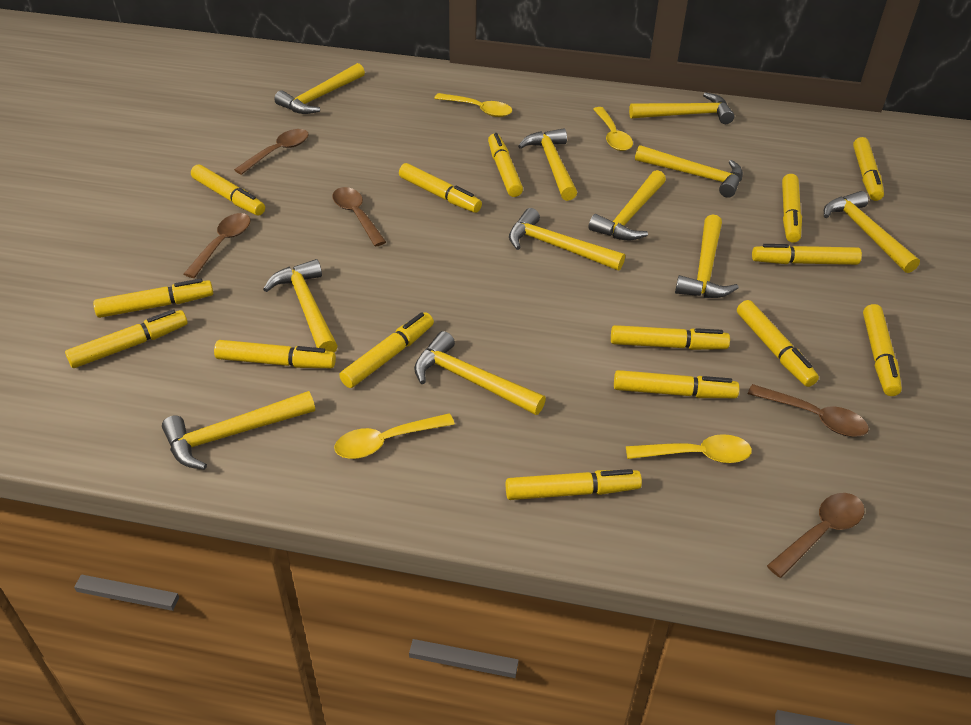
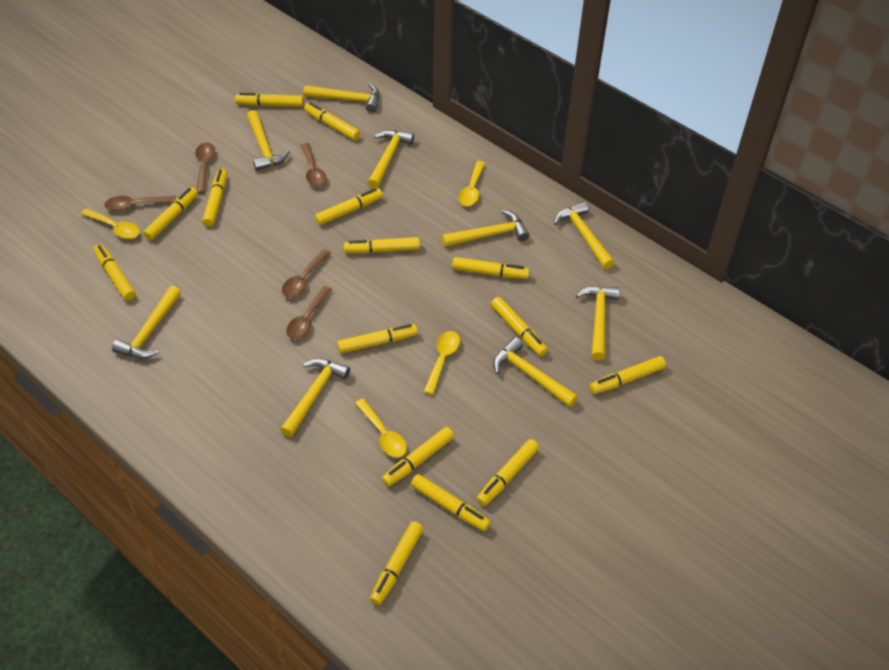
yellow hammer: [162,391,315,470] [263,259,338,352] [274,63,365,114] [414,331,546,415] [509,208,625,270] [518,128,577,201] [588,170,666,240] [629,92,734,124] [635,145,743,198] [675,214,739,298] [824,191,920,273] = 11 -> [112,286,181,359] [247,110,290,171] [280,358,350,437] [304,83,380,113] [368,130,414,188] [442,210,529,247] [493,337,578,407] [554,201,615,269] [576,286,620,361] = 9

